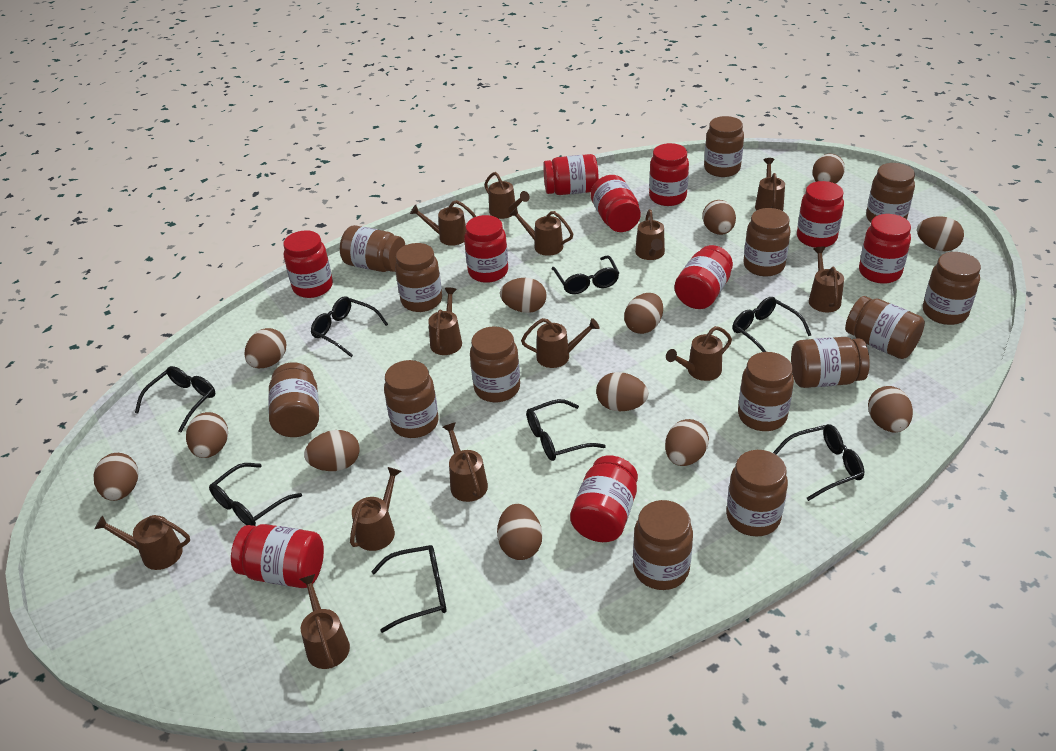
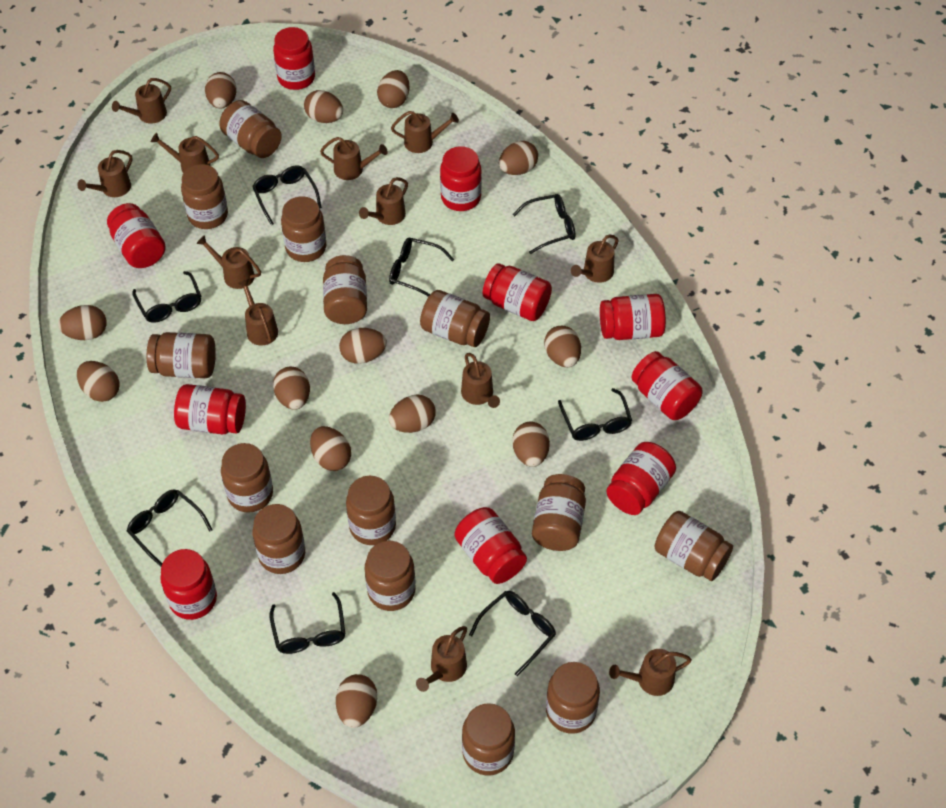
brown watering can: [95,515,190,570] [300,574,350,669] [350,467,401,551] [410,200,476,246] [428,287,462,355] [443,422,488,502] [484,172,530,219] [510,207,573,256] [521,318,599,368] [635,209,665,260] [666,326,732,381] [755,158,785,211] [809,246,844,312] = 13 -> [77,150,132,197] [112,78,171,124] [151,133,219,173] [197,235,261,289] [238,279,278,346] [320,137,388,180] [359,177,408,225] [391,111,459,153] [416,626,467,692] [461,353,500,408] [571,235,619,283] [609,649,692,696] = 12

